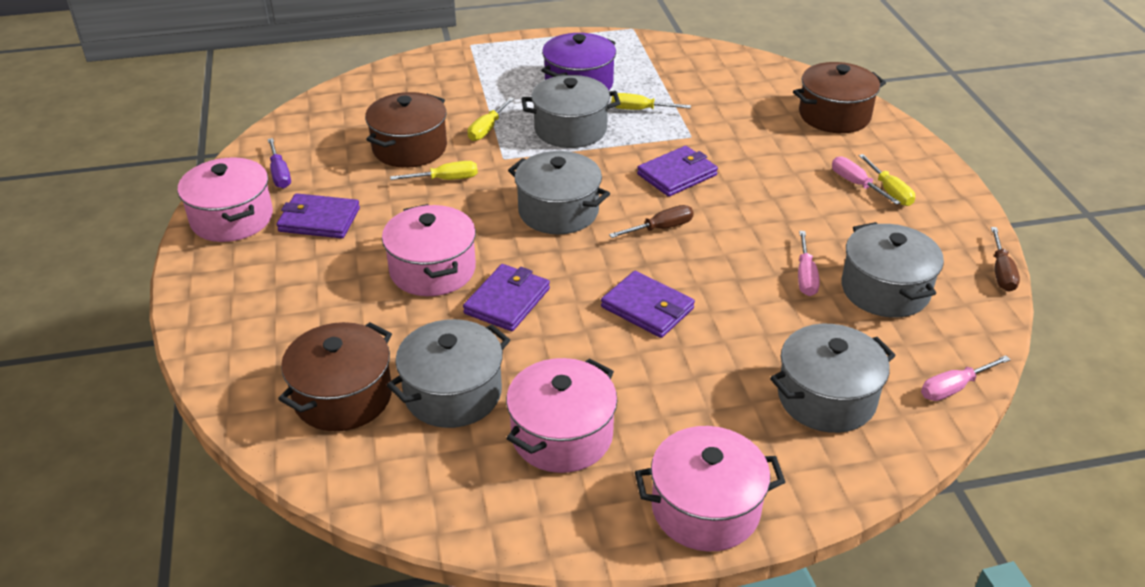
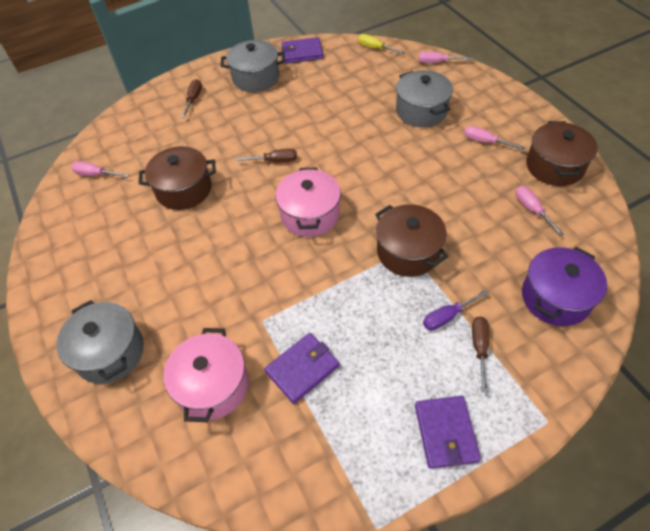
brown screwdriver: [609,205,694,238] [991,227,1020,292] = 2 -> [181,79,202,118] [236,149,297,162] [472,316,489,393] = 3
grey pot: [387,319,510,428] [508,151,610,234] [521,75,620,148] [770,324,896,433] [841,222,944,318] = 5 -> [56,300,144,384] [220,40,285,92] [396,70,453,127] = 3
pink pot: [178,157,273,242] [382,204,476,296] [506,358,618,473] [635,426,785,551] = 4 -> [163,328,248,422] [275,167,341,237] = 2
pink screwdriver: [798,231,820,296] [832,156,901,205] [921,355,1011,401] = 3 -> [71,161,129,177] [419,51,473,63] [464,126,526,150] [515,186,564,236] = 4
purple wallet: [277,193,360,238] [463,264,550,331] [601,271,695,338] [637,146,718,197] = 4 -> [264,333,340,404] [281,37,323,64] [415,396,481,469] = 3
yellow screwdriver: [390,161,478,180] [467,97,514,141] [611,93,691,110] [859,154,915,206] = 4 -> [358,34,405,54] = 1

